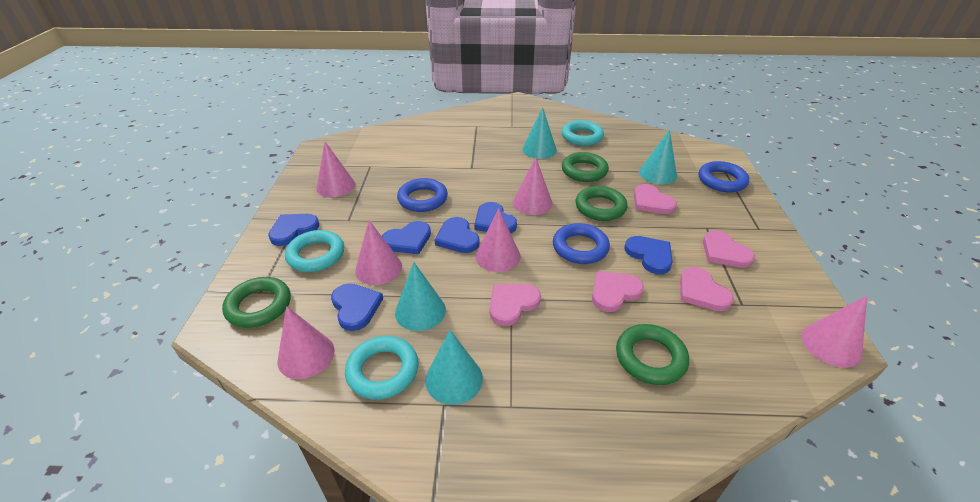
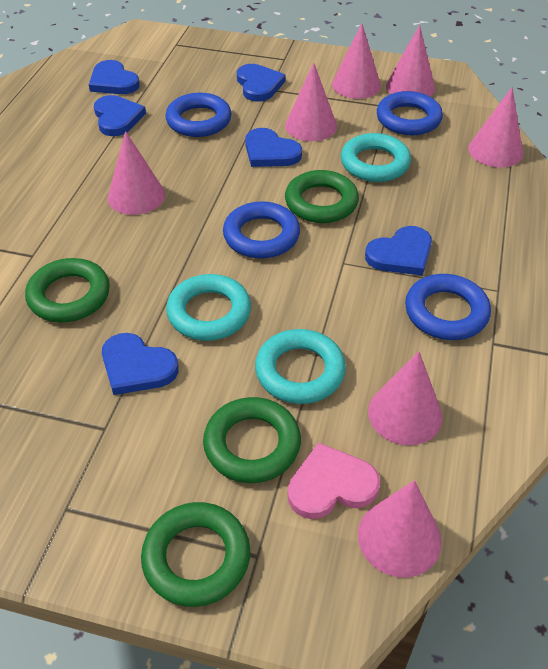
blue ring: [397,178,448,212] [553,223,610,264] [699,161,749,192] = 3 -> [165,93,232,137] [223,201,300,259] [377,91,443,135] [405,274,491,340] = 4
pink cone: [277,306,335,379] [316,142,355,197] [355,220,402,285] [475,208,521,272] [513,157,552,215] [801,295,867,368] = 6 -> [108,131,165,215] [285,63,337,141] [332,23,381,99] [358,480,442,578] [368,351,442,445] [386,25,435,96] [468,87,523,168] = 7
pink heart: [490,284,541,326] [592,271,644,312] [634,184,677,214] [680,267,734,311] [703,230,755,268] = 5 -> [288,442,380,519] = 1
turquoise cone: [395,262,446,331] [425,330,483,405] [522,107,557,159] [639,130,677,184] = 4 -> none = 0

